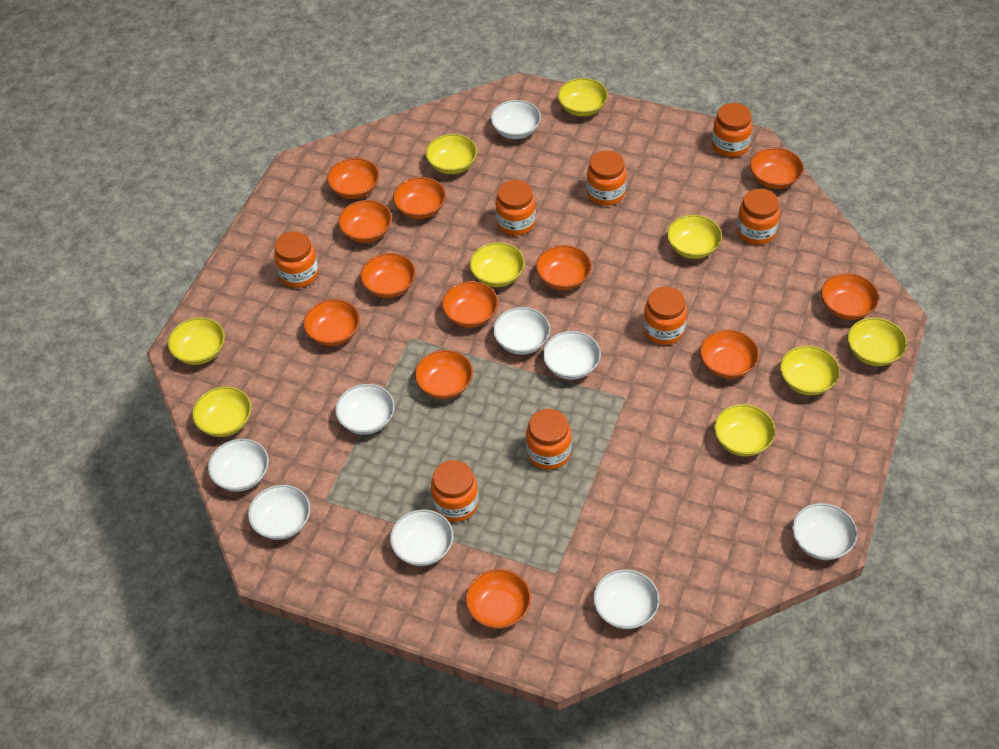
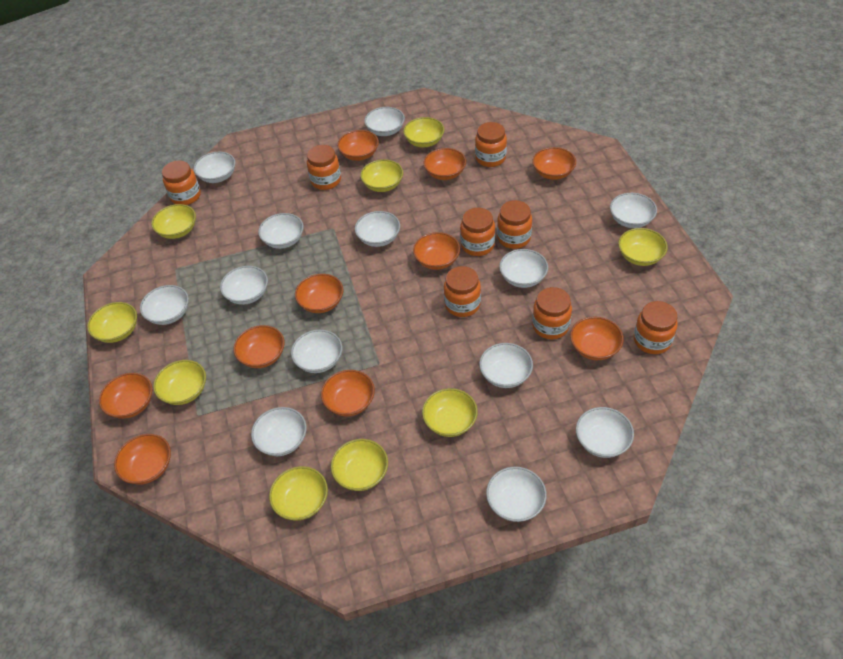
orange bowl: [303,299,360,346] [327,158,379,199] [338,200,392,243] [360,253,416,298] [393,177,446,219] [415,350,473,399] [442,281,498,328] [466,569,531,629] [536,245,592,290] [700,330,759,379] [750,147,803,189] [821,273,879,320] = 12 -> [99,373,152,419] [114,434,171,484] [233,325,285,368] [295,274,343,313] [321,370,375,416] [337,130,379,161] [413,232,460,270] [424,148,466,180] [532,147,576,180] [570,317,624,360] = 10
white bowl: [208,439,269,492] [248,485,311,540] [335,384,395,435] [390,509,454,566] [490,100,541,139] [493,307,550,355] [543,331,601,380] [593,569,660,629] [792,503,858,560] = 9 -> [140,285,189,325] [194,152,236,183] [220,266,268,305] [251,407,307,456] [258,213,304,249] [291,330,342,373] [355,211,400,247] [364,107,405,136] [479,343,533,388] [486,467,547,522] [499,249,548,288] [576,407,634,458] [610,193,657,228] = 13

